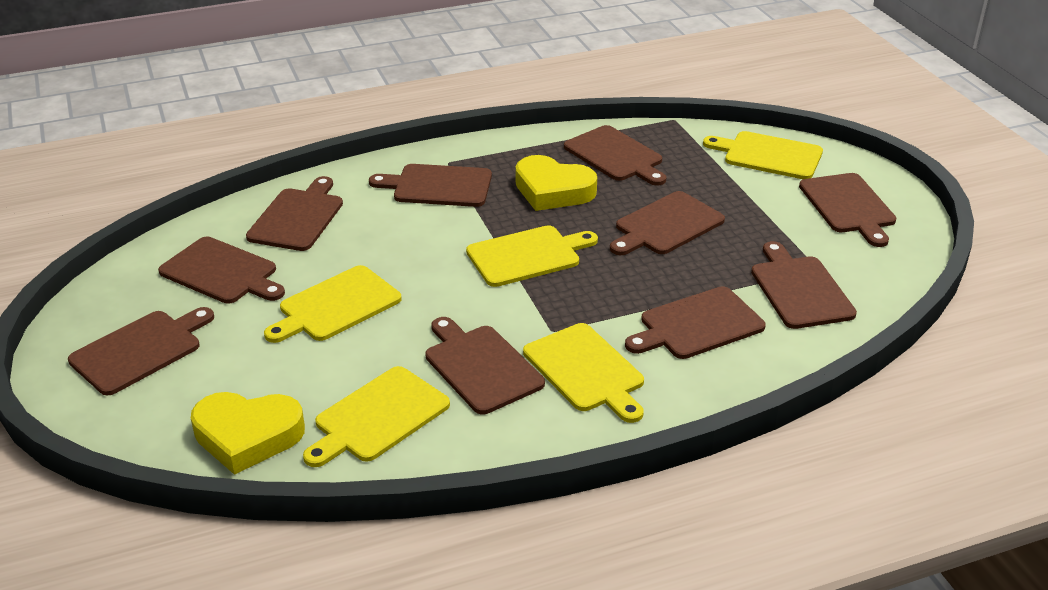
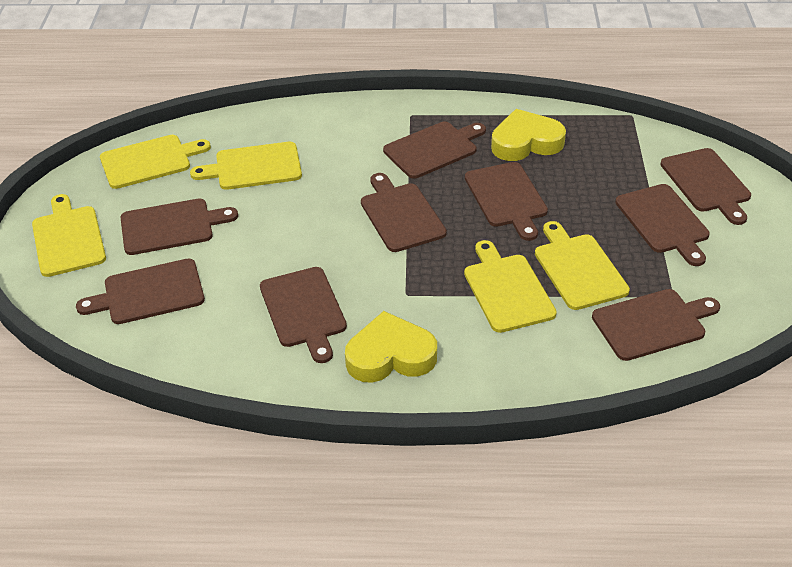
brown cutting board: [68,307,214,396] [158,237,285,304] [246,176,343,251] [369,164,492,207] [425,317,545,414] [564,125,667,185] [610,191,725,255] [625,286,766,359] [751,241,857,329] [799,173,896,247] = 10 -> [76,259,205,324] [120,199,238,255] [260,267,347,363] [361,173,447,252] [383,122,486,179] [465,162,548,241] [592,289,720,361] [615,184,710,266] [660,148,751,225] = 9

